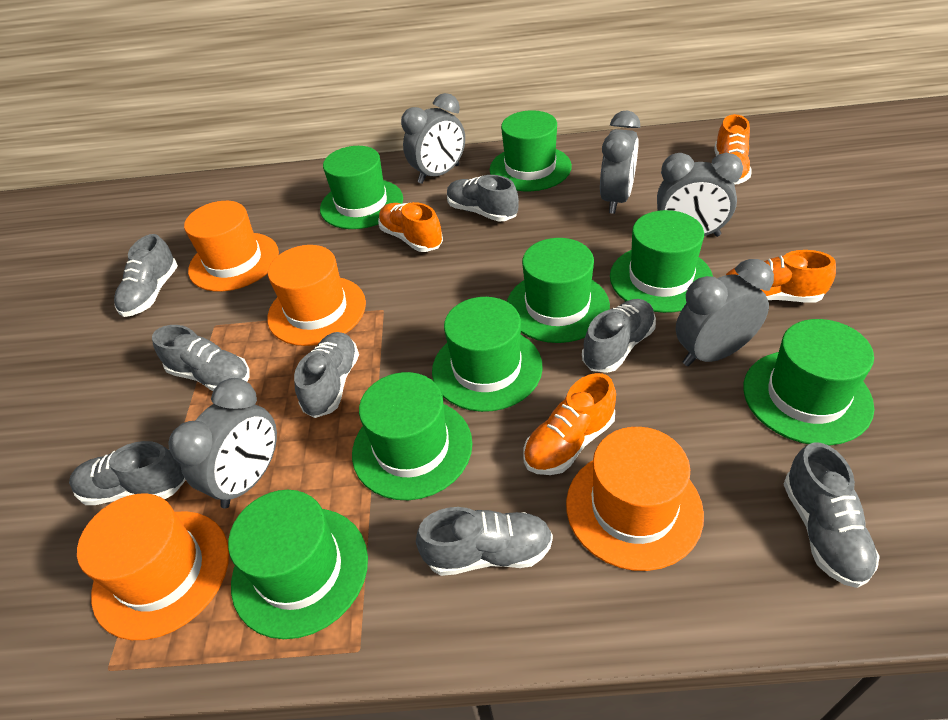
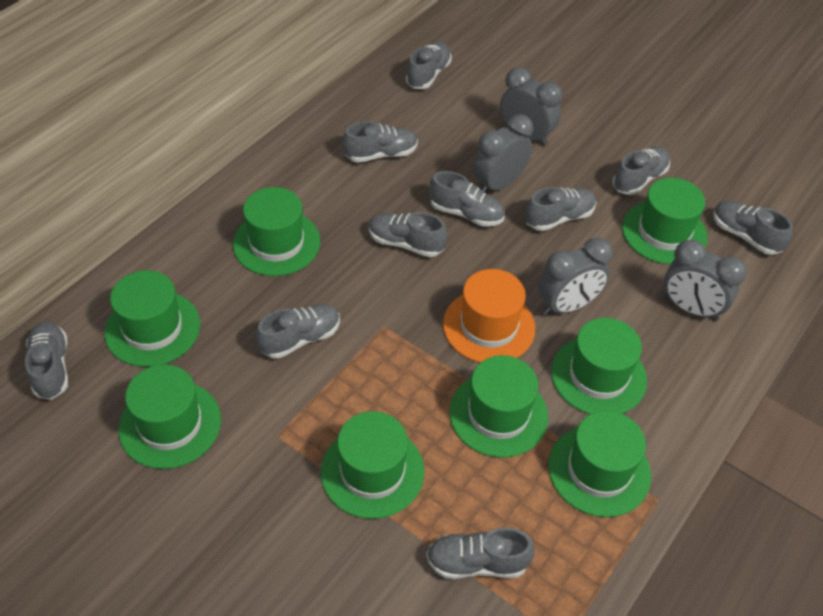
grey clock: [168,378,277,508] [401,93,465,184] [600,111,640,214] [657,153,743,237] [676,259,774,366] = 5 -> [473,114,533,193] [500,67,563,146] [538,238,613,316] [664,239,747,321] = 4
grey shoe: [69,441,186,505] [114,234,178,317] [152,325,250,391] [294,332,359,418] [416,507,553,576] [447,175,519,222] [582,299,656,373] [783,442,880,588] = 8 -> [25,321,68,400] [256,304,340,359] [343,121,418,163] [369,212,448,257] [406,42,452,89] [426,527,535,579] [429,171,505,227] [525,187,596,231] [613,146,670,195] [713,200,793,255] = 10
orange hat: [77,493,229,640] [184,201,279,292] [267,245,366,346] [566,427,704,571] = 4 -> [443,269,535,363] = 1
orange shoe: [378,202,443,252] [524,373,616,475] [714,114,752,185] [726,250,836,302] = 4 -> none = 0

